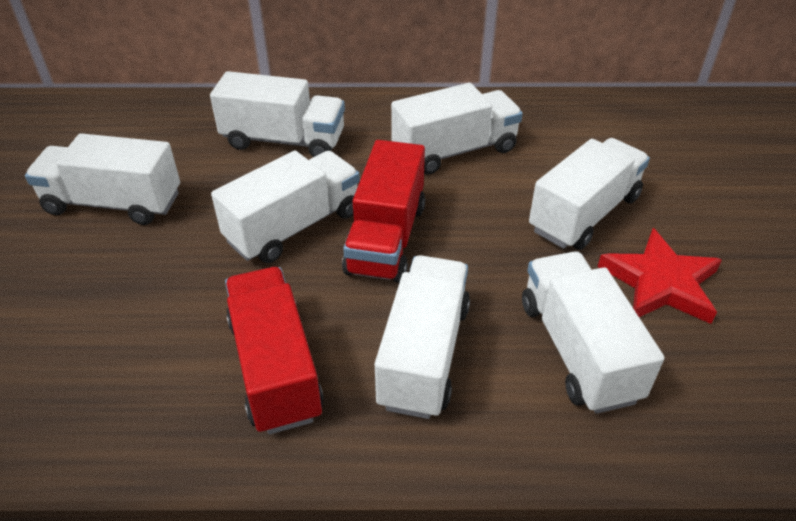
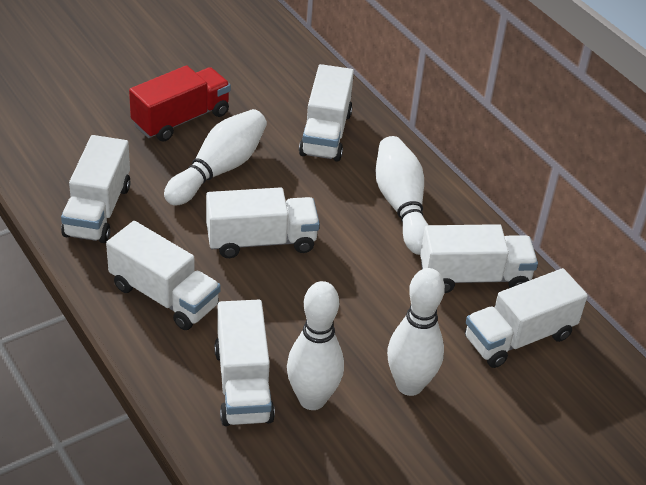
red star: [597,228,722,324] = 1 -> none = 0
red truck: [225,267,324,434] [342,140,425,283] = 2 -> [129,65,231,142] = 1
white bowling pin: none = 0 -> [164,109,267,206] [287,281,344,410] [375,136,428,255] [387,268,445,396] = 4

